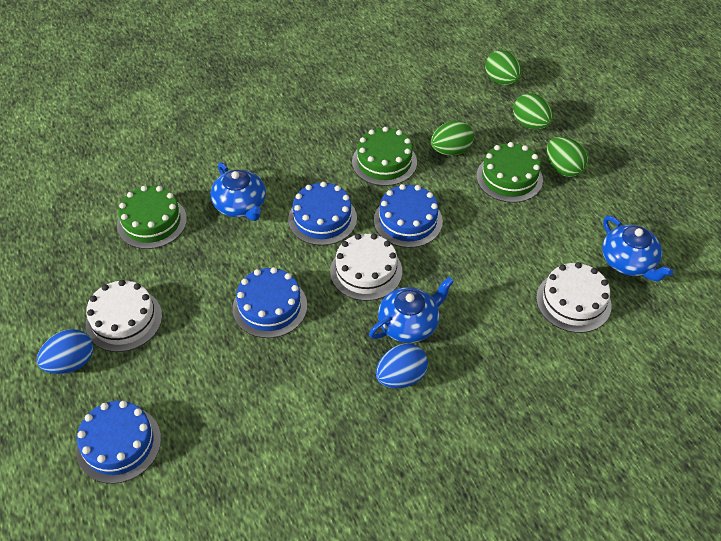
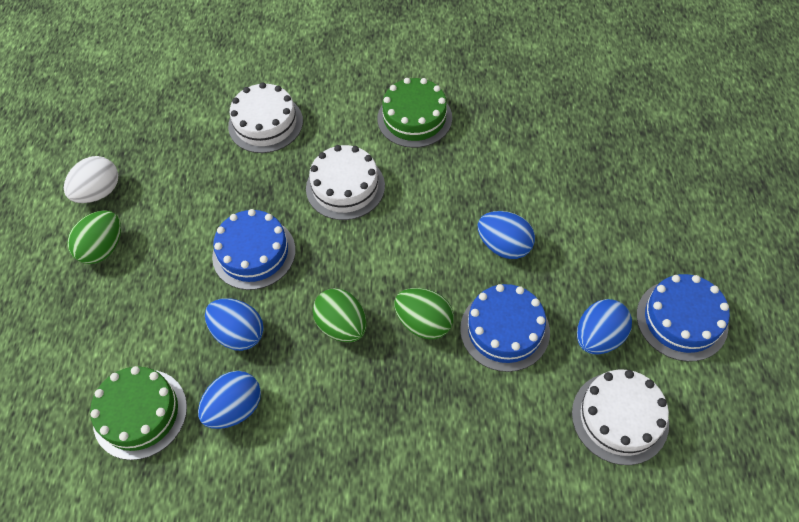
blue cake: [76,401,161,484] [233,267,307,338] [288,182,357,245] [374,184,443,248] = 4 -> [212,209,296,290] [460,284,550,372] [637,274,730,362] = 3
blue egg: [37,329,93,374] [376,343,428,388] = 2 -> [198,371,261,429] [205,298,264,351] [478,211,535,259] [577,299,632,355] = 4
blue teapot: [210,162,266,221] [369,277,454,343] [602,216,673,282] = 3 -> none = 0
green cake: [117,186,187,249] [352,127,417,186] [476,142,543,203] = 3 -> [90,366,187,460] [377,78,452,148] = 2
green egg: [431,121,474,155] [485,50,522,85] [513,93,553,130] [547,137,588,177] = 4 -> [67,210,121,264] [313,288,367,342] [394,288,454,340] = 3
white egg: none = 0 -> [64,156,118,203] = 1

